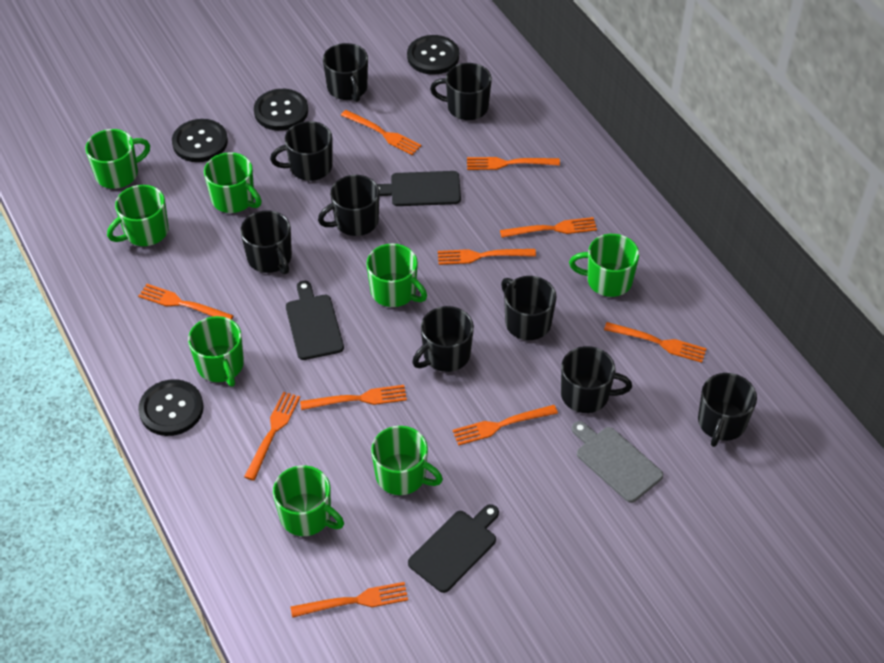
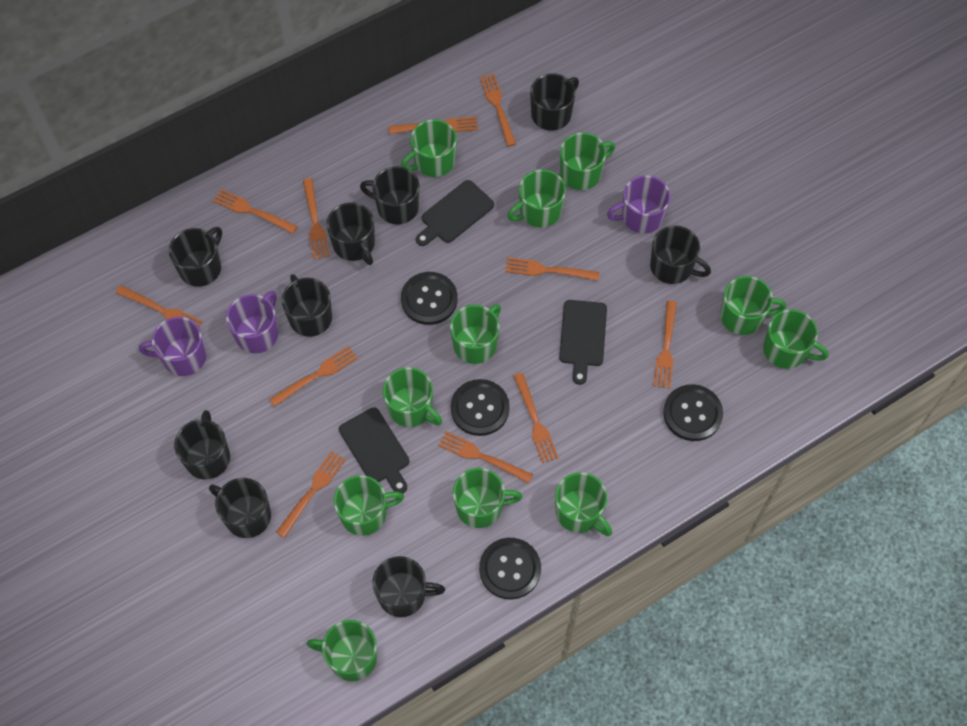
green mug: [85,129,150,189] [107,185,169,246] [188,316,244,387] [204,152,262,213] [273,465,344,536] [366,244,427,307] [371,426,443,495] [569,234,639,297] = 8 -> [307,620,377,681] [334,475,404,536] [383,367,442,427] [401,119,457,177] [450,304,501,364] [453,468,523,528] [507,170,566,228] [555,472,612,536] [560,133,615,190] [720,276,786,335] [763,309,829,369] = 11
grey cutting board: [572,421,663,503] = 1 -> none = 0
orange fork: [138,284,234,320] [244,392,300,481] [291,582,408,618] [300,385,407,410] [341,110,421,155] [438,249,536,265] [452,405,558,446] [467,157,560,170] [500,217,597,238] [604,322,707,363] = 10 -> [116,285,203,327] [213,189,298,234] [269,346,358,407] [276,451,346,538] [303,178,330,259] [388,117,478,134] [438,431,533,484] [480,74,516,147] [505,257,600,281] [513,373,559,463] [653,301,677,389] = 11
purple mug: none = 0 -> [139,317,207,376] [226,291,278,353] [607,175,670,234] = 3

